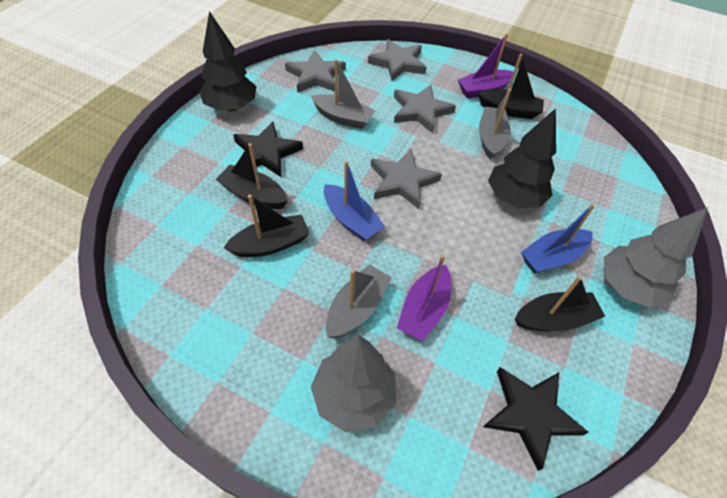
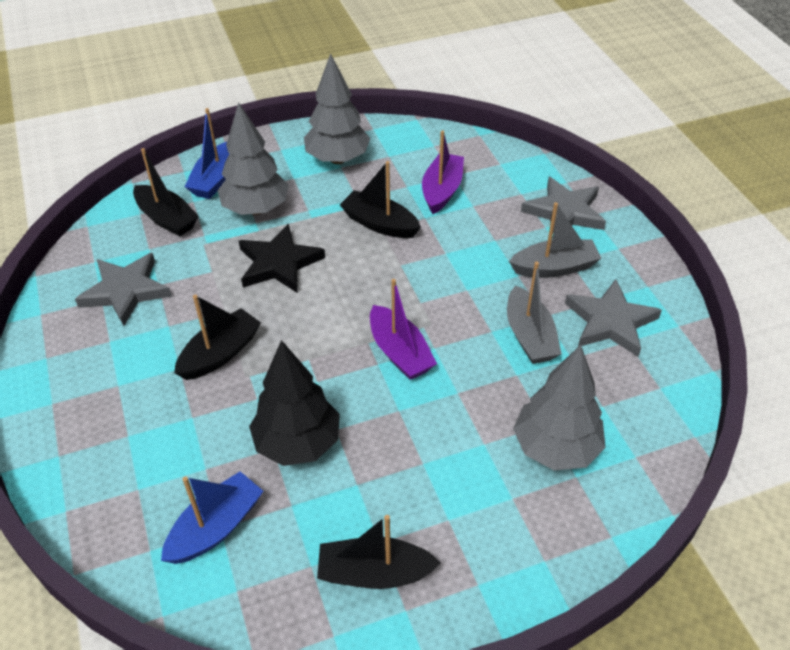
black star: [233,122,303,177] [483,367,588,471] = 2 -> [239,224,325,293] = 1
black tree: [199,11,257,112] [488,108,556,208] = 2 -> [249,340,340,466] = 1
grey boat: [311,59,376,129] [326,264,391,338] [479,89,511,160] = 3 -> [507,262,562,364] [509,202,601,278] = 2
grey star: [285,50,346,93] [368,39,427,81] [371,149,442,209] [394,84,456,133] = 4 -> [75,253,172,326] [521,177,606,234] [565,279,662,357] = 3
grey tree: [311,335,396,433] [604,207,708,308] = 2 -> [217,102,289,215] [304,53,371,164] [513,345,606,470] = 3

